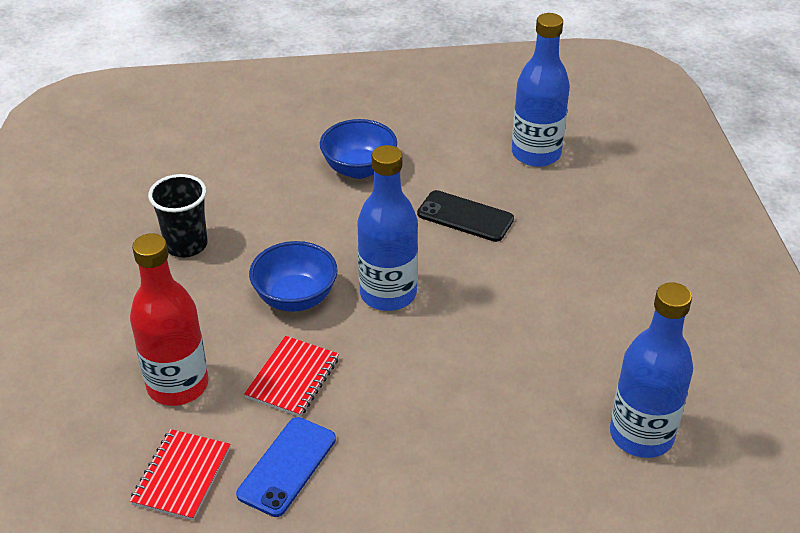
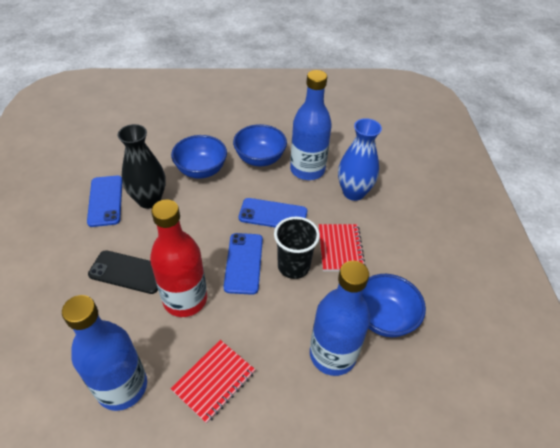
black vase: none = 0 -> [118,124,166,209] = 1
blue bowl: [249,241,338,312] [320,119,397,179] = 2 -> [171,135,227,179] [233,124,287,166] [362,274,426,337] = 3
blue phone: [236,417,336,517] = 1 -> [87,176,122,227] [224,233,263,295] [239,198,307,227] = 3
blue vase: none = 0 -> [338,118,382,201] = 1

